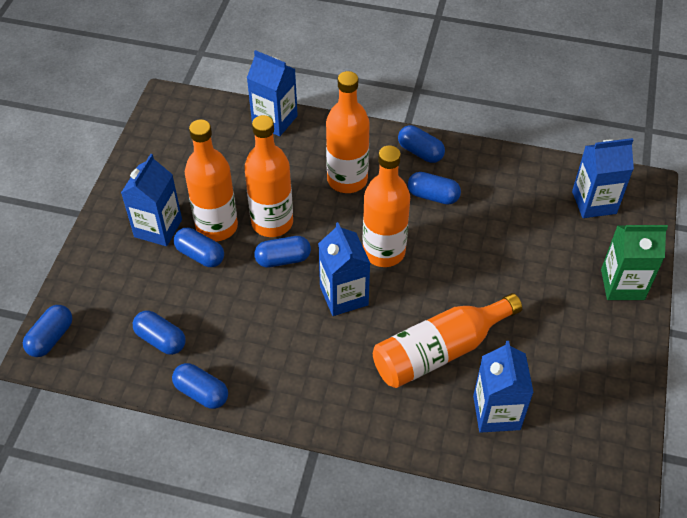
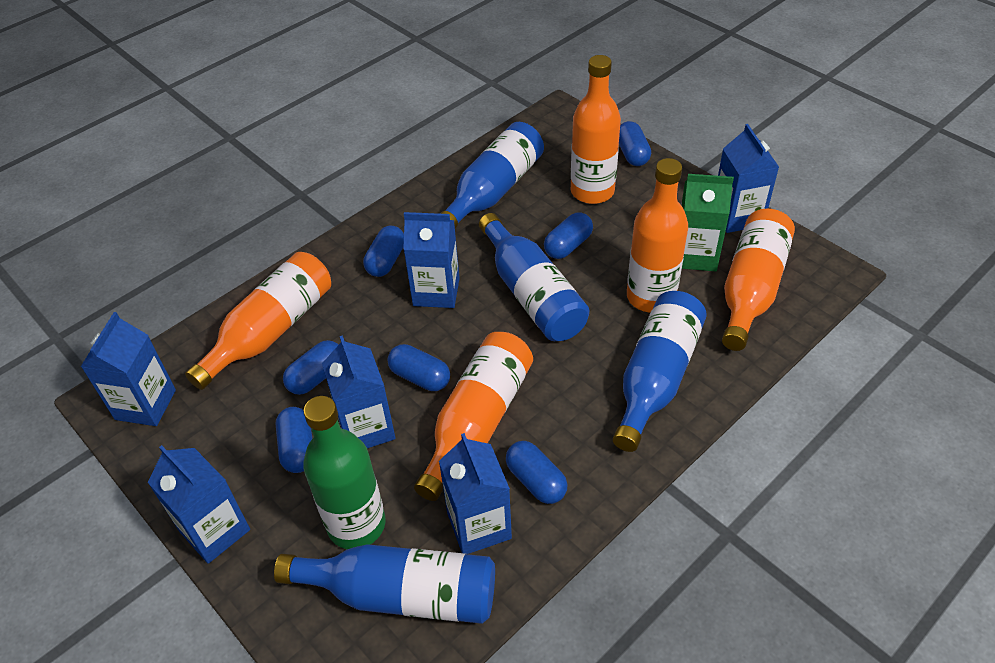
blue bottle: none = 0 -> [274,544,495,624] [440,122,544,228] [479,213,589,341] [613,291,707,452] = 4
blue carton: [121,154,182,246] [247,50,298,136] [318,222,370,316] [473,341,534,433] [572,138,634,218] = 5 -> [81,312,176,426] [148,445,250,564] [322,335,396,448] [403,212,460,308] [439,433,512,554] [718,124,779,233] = 6
green bottle: none = 0 -> [303,396,386,549] = 1

